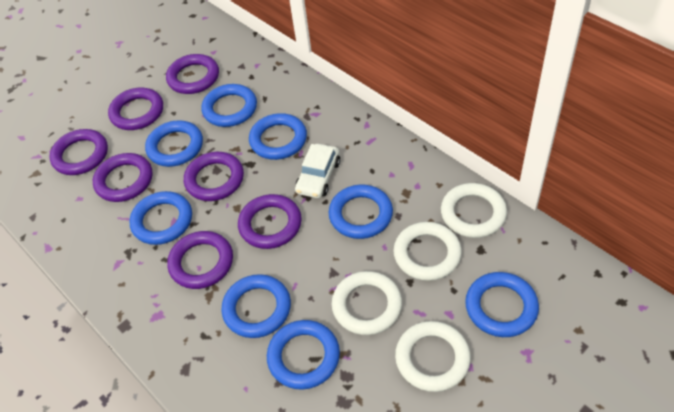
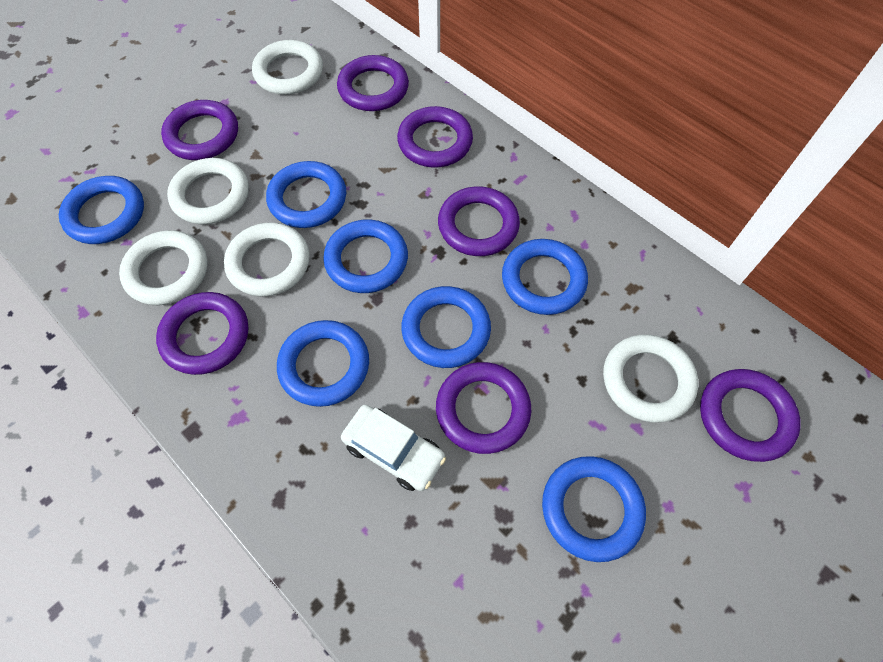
blue ring: [129,191,192,245] [145,120,203,167] [201,84,257,127] [221,274,291,338] [249,113,307,160] [267,320,340,390] [329,185,393,239] [465,272,539,337] = 8 -> [59,176,144,244] [266,161,346,228] [277,320,369,407] [323,219,408,293] [401,286,491,368] [502,239,588,315] [542,456,646,562] = 7
white ring: [332,271,402,335] [393,222,462,281] [395,321,471,392] [441,183,507,238] = 4 -> [119,230,208,305] [167,158,249,225] [224,222,309,297] [252,40,323,95] [603,335,698,423] = 5

